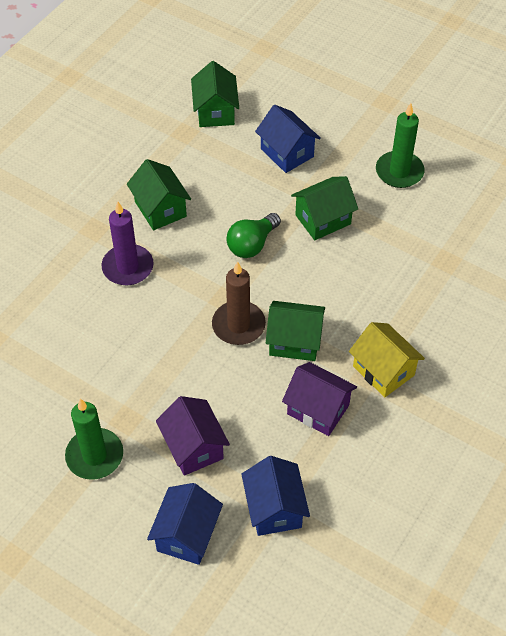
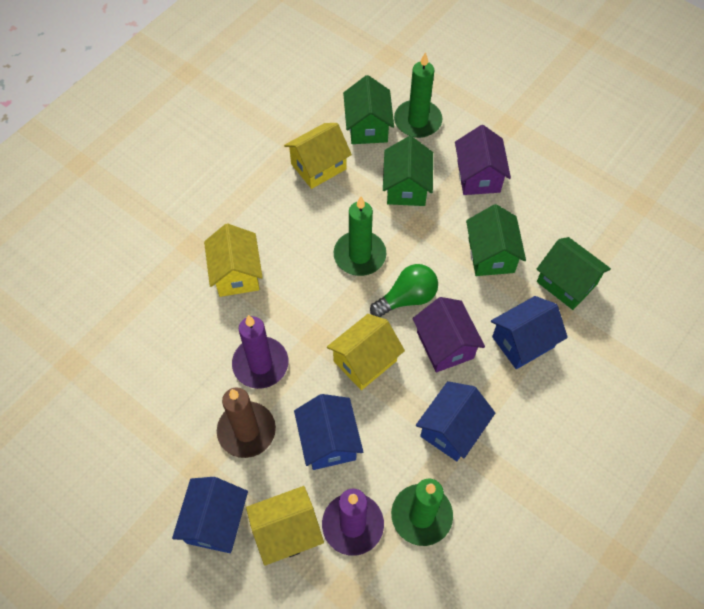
blue house: [147,483,223,565] [241,456,310,536] [255,105,321,173] = 3 -> [172,477,248,553] [294,394,363,470] [416,381,495,461] [491,296,568,369] = 4
green candle: [65,399,123,480] [376,103,425,188] = 2 -> [334,196,387,276] [391,478,453,546] [394,52,442,138] = 3
purple candle: [102,202,153,285] = 1 -> [232,315,289,389] [322,488,384,556] = 2
yellow house: [349,322,425,397] = 1 -> [204,223,263,297] [246,486,324,566] [284,123,352,189] [327,314,405,390] = 4

